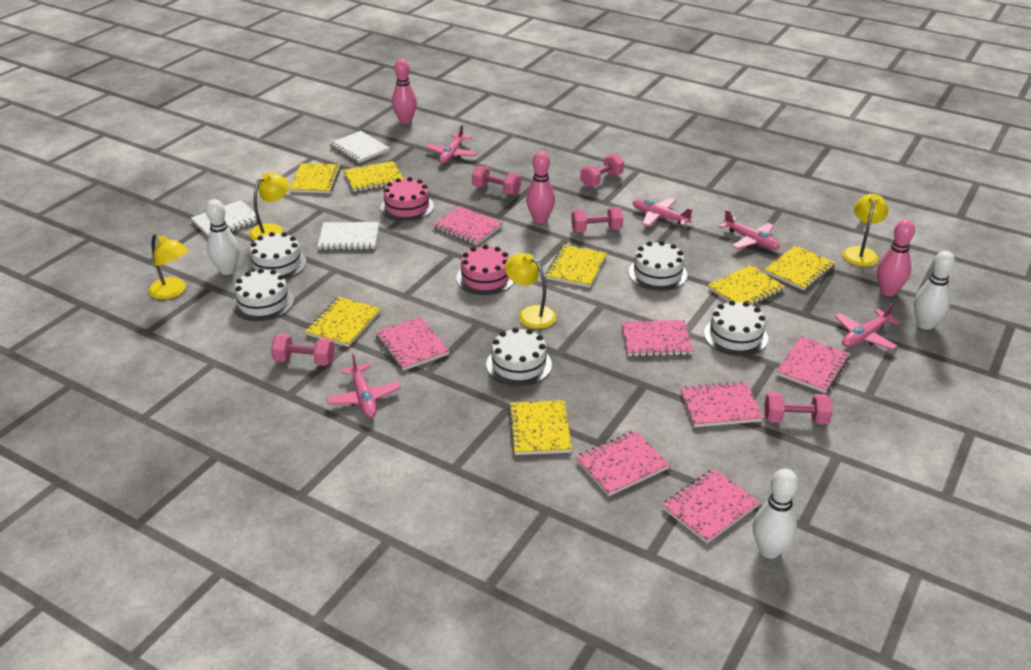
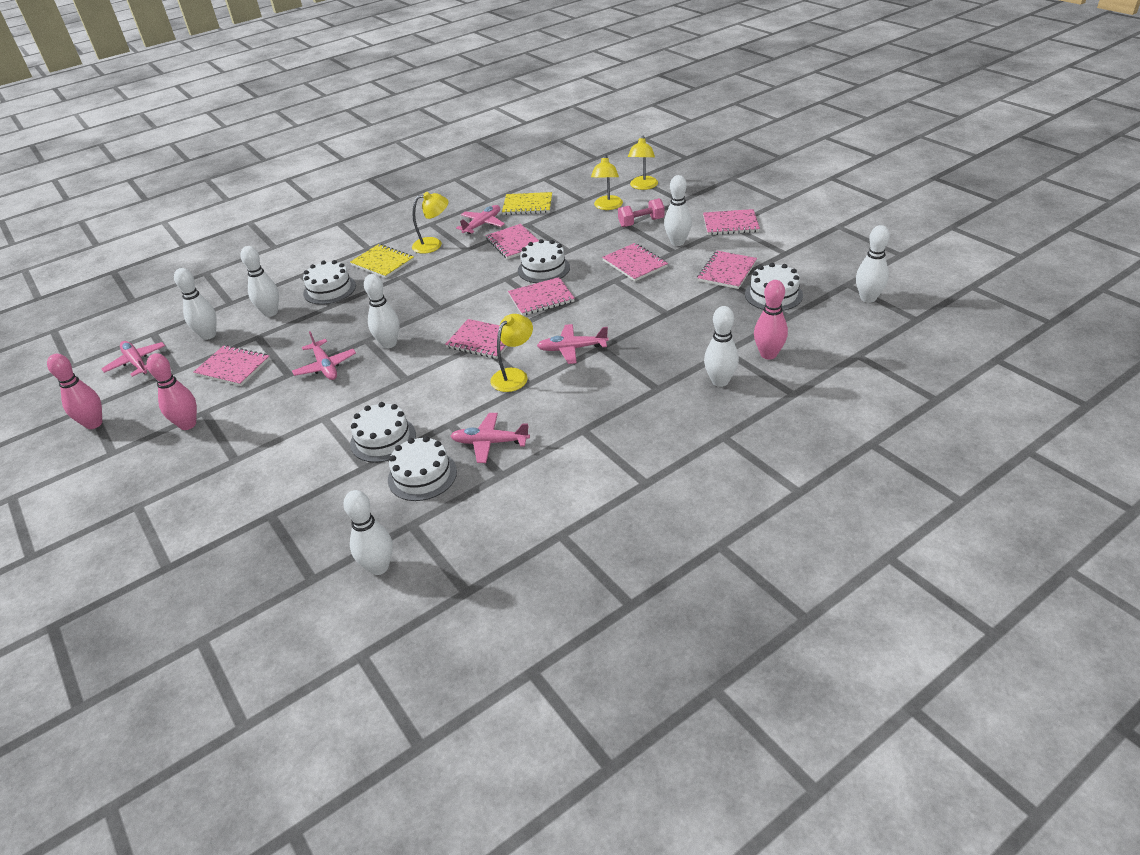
pink cake: [380,177,434,221] [456,245,514,295] = 2 -> none = 0
pink dumbbell: [271,334,335,366] [472,166,521,195] [571,207,623,232] [580,153,624,188] [764,392,832,424] = 5 -> [618,198,665,227] = 1
white bowling pin: [206,199,239,275] [753,468,798,559] [914,251,955,330] = 3 -> [174,268,217,340] [240,246,279,317] [343,490,393,575] [364,274,400,349] [664,175,692,246] [704,306,739,387] [856,225,890,303] = 7
white notebook: [191,200,261,237] [318,222,379,250] [330,131,390,163] = 3 -> none = 0
yellow notebook: [289,163,341,193] [305,297,381,347] [344,161,404,192] [508,400,572,455] [546,245,607,288] [708,265,785,305] [764,245,836,290] = 7 -> [350,244,414,278] [502,192,552,215] = 2

